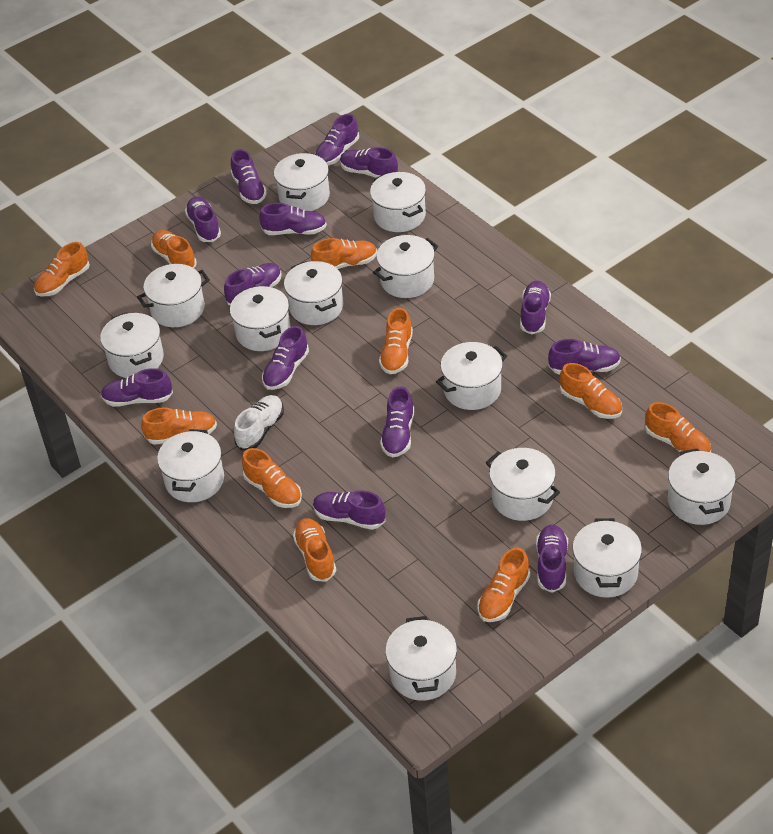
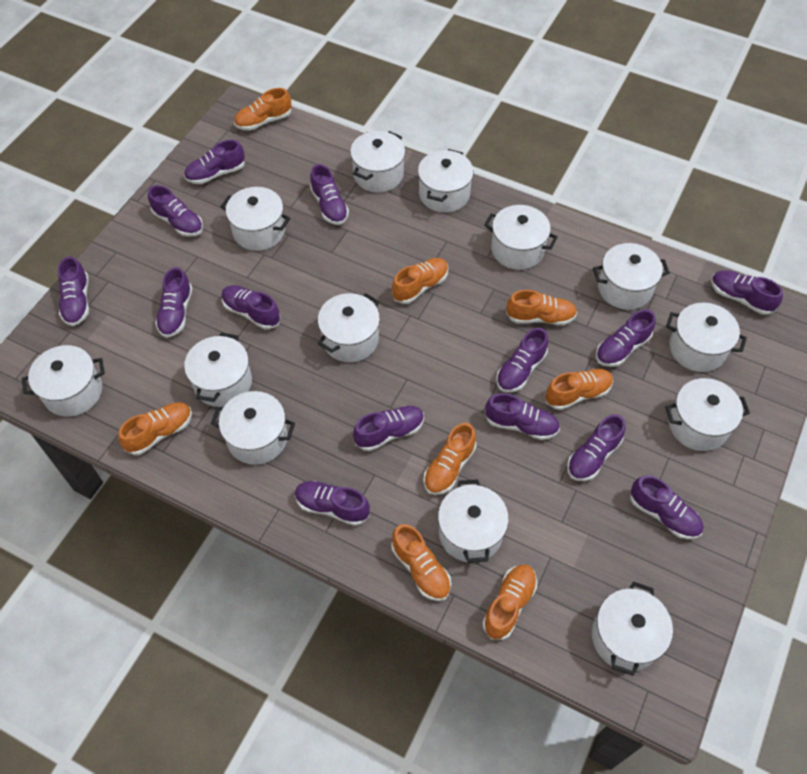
orange shoe: [34,242,90,296] [141,407,217,445] [151,230,197,268] [242,448,302,508] [293,518,336,582] [311,238,377,269] [379,308,413,374] [477,547,530,622] [560,363,622,419] [645,402,711,452] = 10 -> [118,402,192,455] [234,88,291,131] [392,258,448,304] [392,524,451,601] [423,423,476,495] [482,564,537,640] [506,290,577,325] [546,369,613,410] = 8
purple shoe: [101,368,173,407] [185,197,221,242] [224,263,282,305] [231,149,267,204] [259,203,327,235] [262,326,309,390] [313,490,386,530] [315,114,359,165] [340,147,398,178] [380,386,414,457] [520,281,551,335] [536,525,568,593] [548,339,621,375] = 13 -> [58,257,89,326] [148,185,203,237] [155,267,193,338] [184,140,245,184] [222,285,281,329] [295,481,370,526] [310,164,349,225] [353,406,424,451] [485,393,560,440] [496,328,548,392] [567,414,625,481] [596,310,656,367] [630,475,703,540] [711,270,783,315] = 14
white shoe: [234,395,284,450] = 1 -> none = 0

